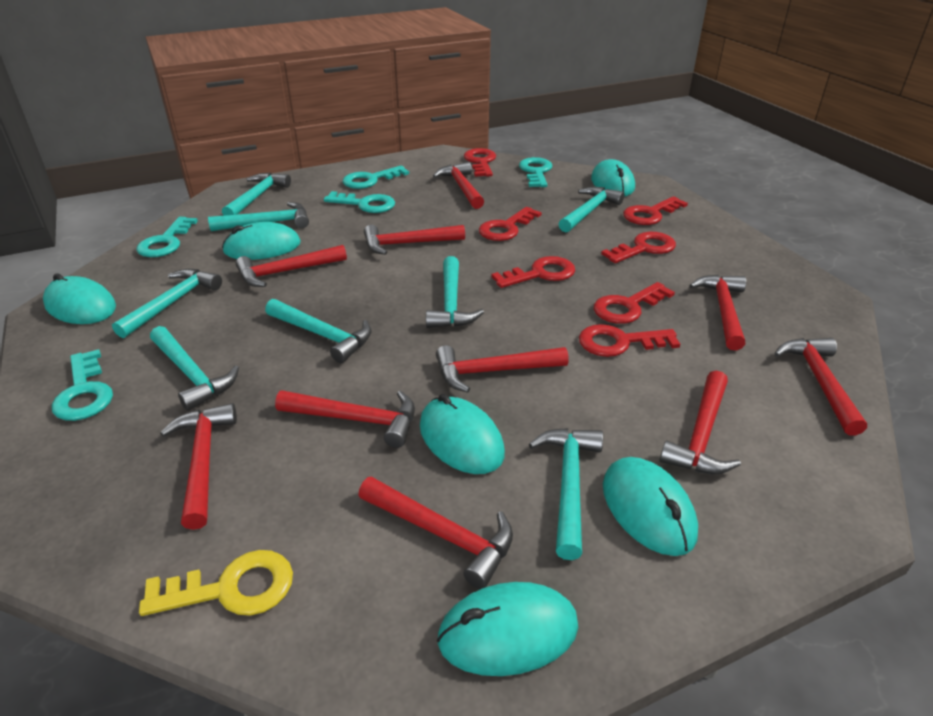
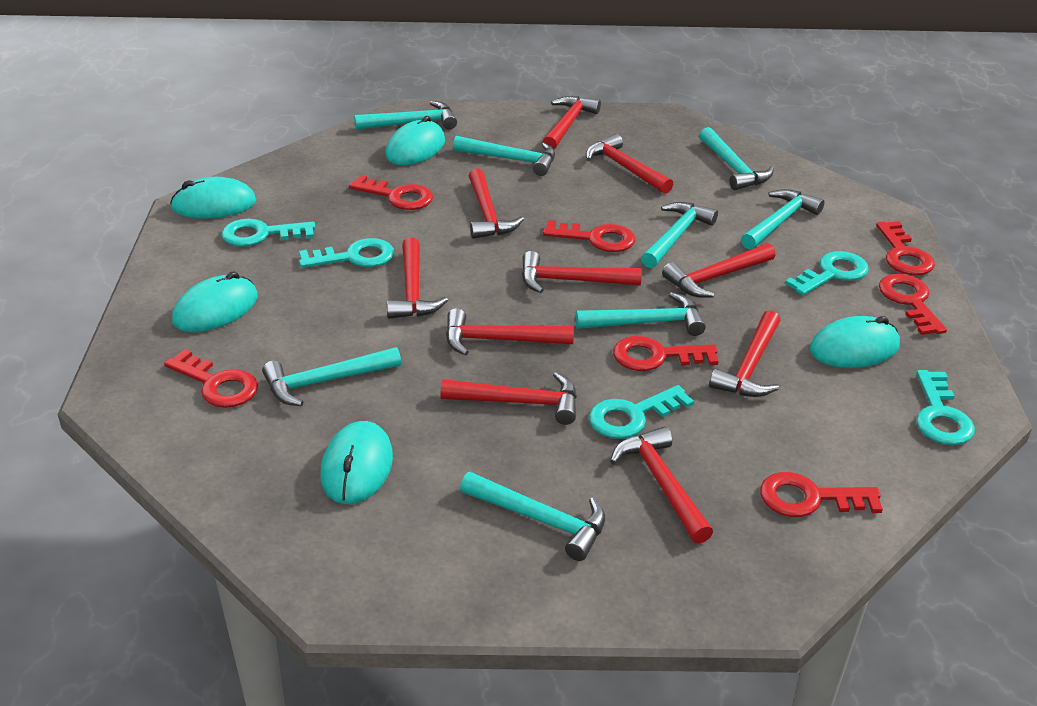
turquoise mouse: [43,273,116,324] [222,222,301,260] [420,394,505,474] [437,582,578,676] [591,159,635,197] [603,457,698,556] = 6 -> [170,177,256,219] [172,271,258,332] [321,421,393,504] [385,116,445,165] [810,316,900,368] = 5
yellow key: [139,550,293,616] = 1 -> none = 0

